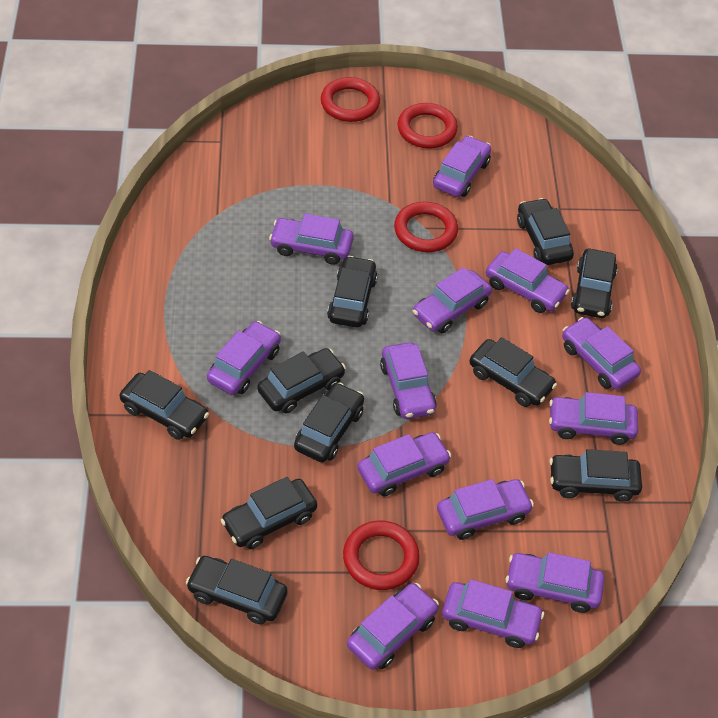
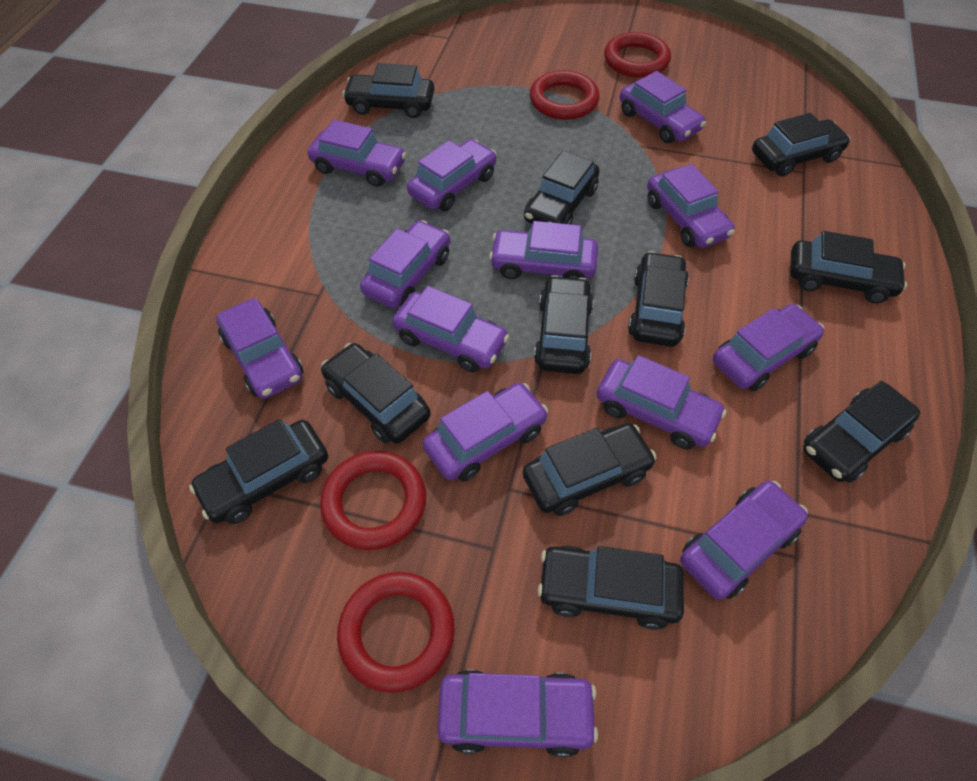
black car: [120,370,209,440] [186,556,288,624] [221,477,317,549] [257,348,346,414] [294,382,364,462] [327,256,378,328] [470,337,557,407] [517,198,574,265] [550,449,642,502] [571,249,618,318] = 10 -> [189,419,328,524] [321,343,431,443] [342,63,434,118] [523,423,657,516] [524,150,600,224] [534,275,594,374] [537,546,684,630] [628,251,689,347] [752,113,851,177] [790,231,907,303] [803,381,920,483] = 11

